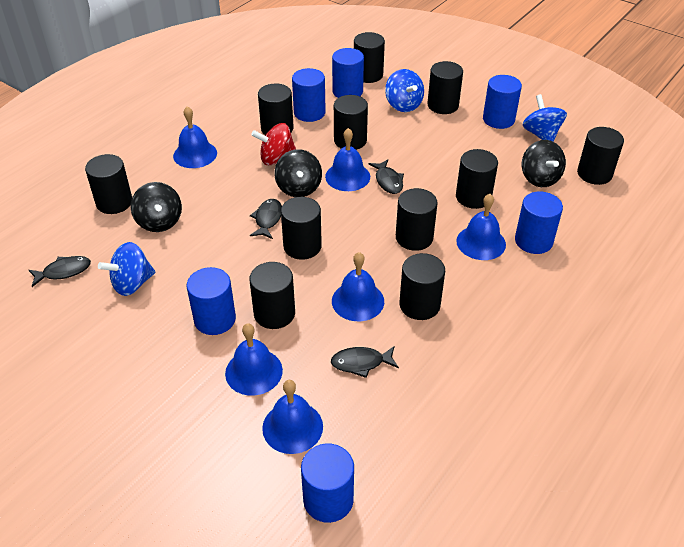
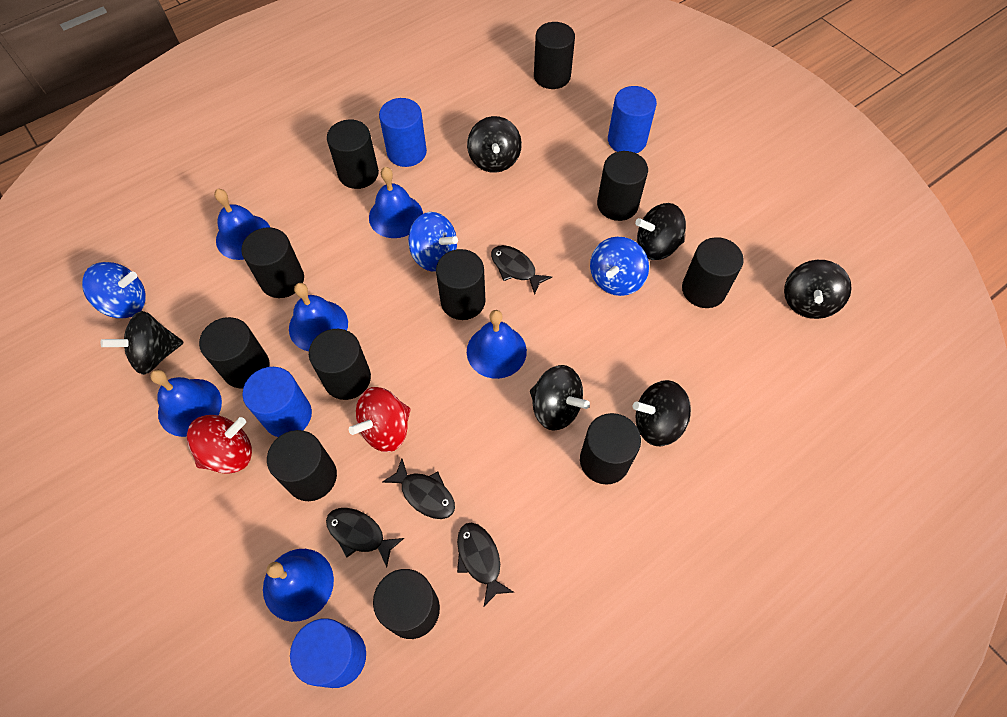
black spinning top: [131,182,182,232] [274,149,322,197] [522,140,566,187] = 3 -> [101,311,184,375] [467,116,522,173] [530,365,590,431] [633,380,691,446] [635,203,686,260] [784,260,852,319] = 6
blue cylinder: [186,267,236,335] [292,68,326,122] [301,444,354,523] [332,48,364,98] [483,75,522,129] [515,192,563,254] = 6 -> [243,367,312,437] [290,618,366,688] [379,98,427,167] [608,86,657,153] = 4
red spinning top: [251,123,296,165] = 1 -> [187,415,252,474] [349,387,411,452] = 2

